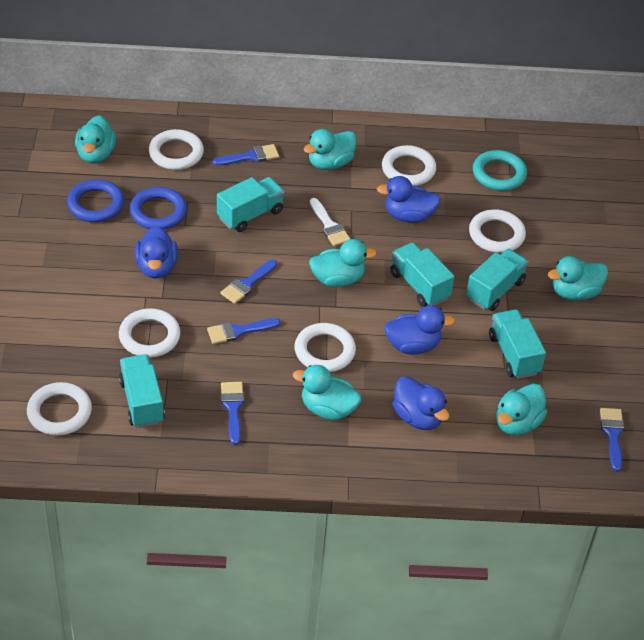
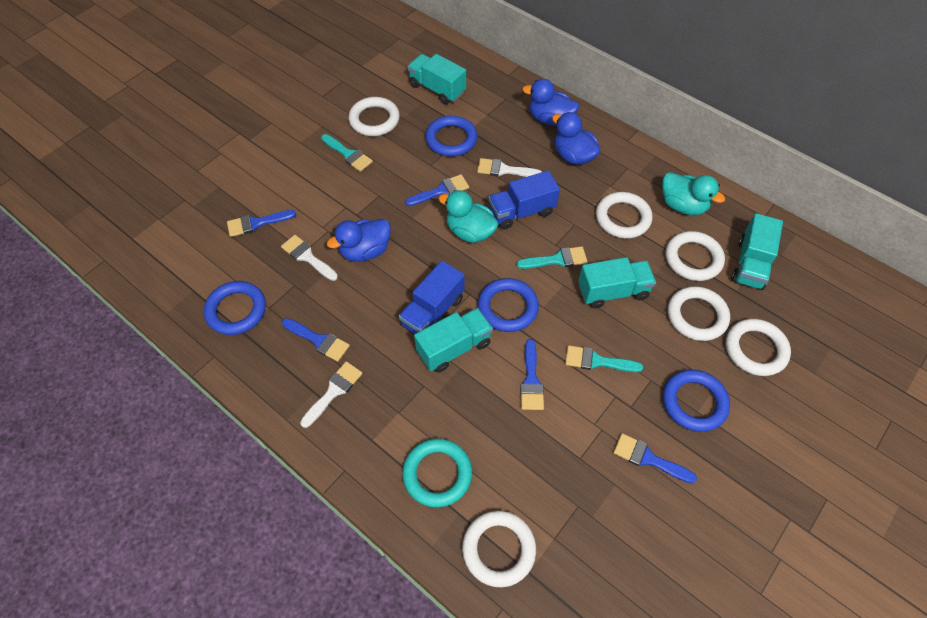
blue duck: [135,226,178,279] [377,176,441,223] [384,305,455,354] [393,376,449,430] = 4 -> [327,219,391,262] [522,79,579,126] [552,112,601,165] = 3
blue ring: [67,179,124,222] [130,187,187,230] = 2 -> [204,281,266,335] [425,116,477,157] [478,278,539,332] [663,370,730,432] = 4
blue truck: none = 0 -> [399,261,465,334] [488,171,560,229] = 2
turquoise brush: none = 0 -> [321,134,373,172] [517,246,588,269] [565,345,643,372] = 3
turquoise duck: [75,115,117,163] [293,365,362,420] [304,129,357,170] [309,239,377,287] [497,384,548,436] [548,256,608,301] = 6 -> [438,190,499,243] [662,172,725,215] = 2
turquoise truck: [119,354,165,428] [217,177,285,232] [390,243,454,307] [466,249,529,311] [489,309,546,379] = 5 -> [407,54,466,104] [414,308,493,373] [578,257,656,309] [731,213,783,290] = 4
white brush: [310,198,350,246] = 1 -> [281,235,338,281] [300,361,363,428] [477,158,542,177] = 3

